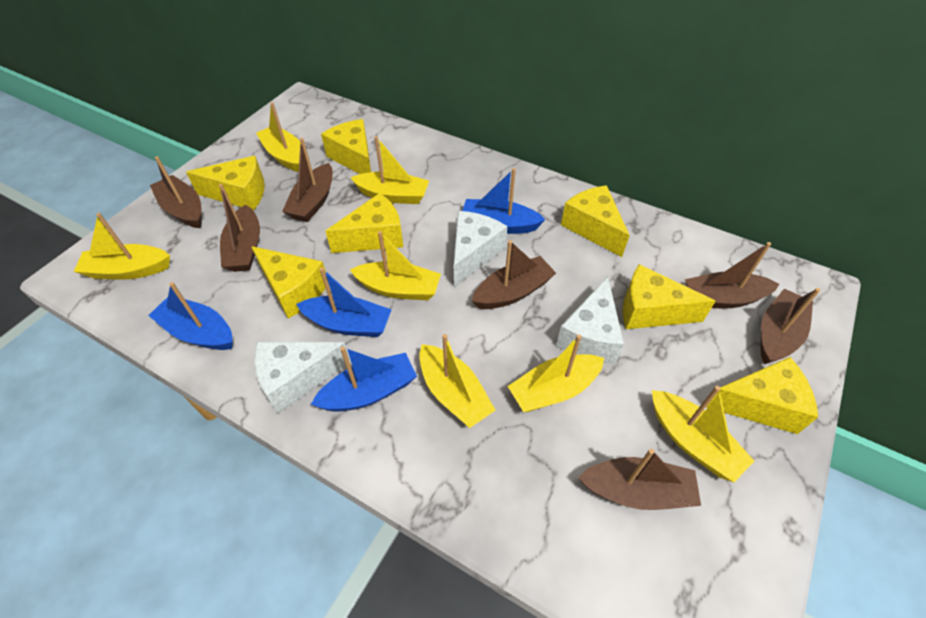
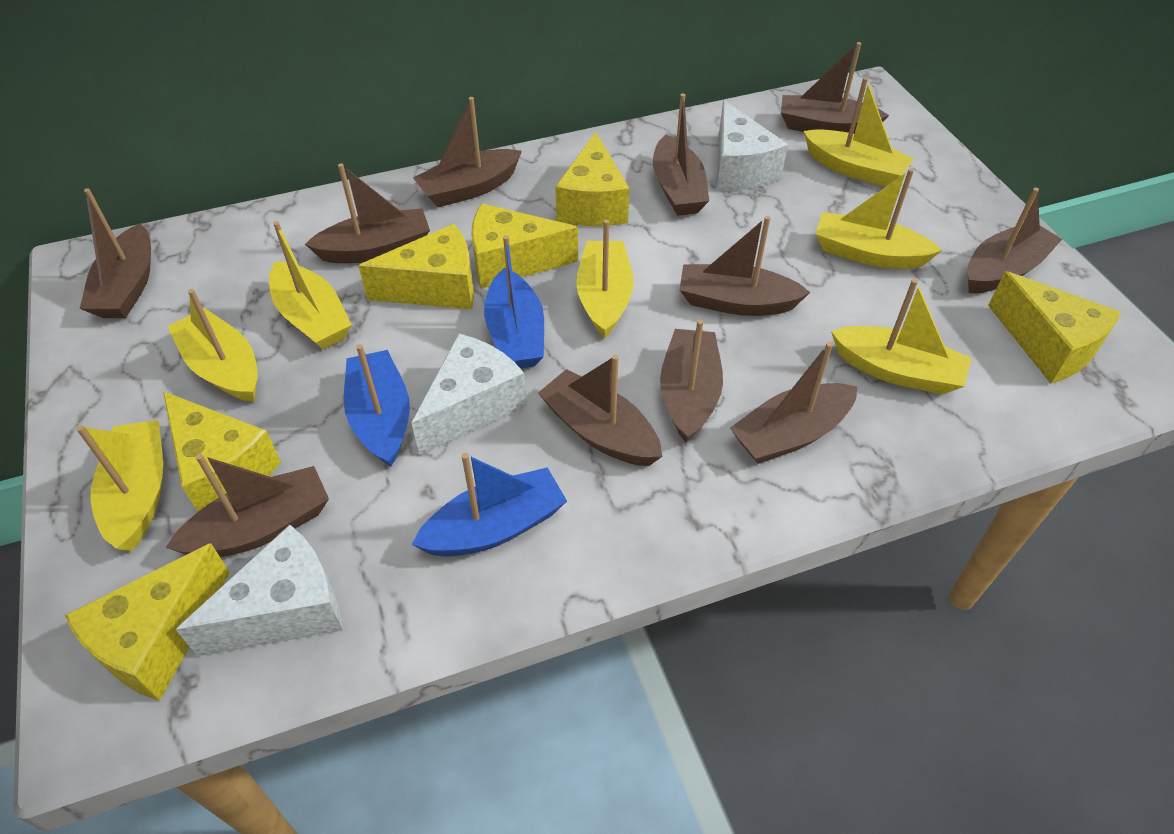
blue boat: [148,282,233,350] [296,268,392,337] [311,346,417,412] [462,168,546,234] = 4 -> [344,344,410,467] [412,453,567,557] [484,235,544,368] = 3
brown boat: [150,156,202,228] [219,184,260,272] [282,138,333,222] [472,240,556,309] [578,449,701,510] [685,242,779,309] [761,288,820,364] = 7 -> [80,188,151,318] [165,454,329,557] [305,163,430,263] [413,97,522,207] [538,355,662,466] [653,93,709,216] [660,319,723,442] [679,216,810,316] [730,342,858,464] [781,42,889,134] [967,187,1062,293] = 11
yellow cheese: [186,156,265,211] [251,246,329,318] [321,119,371,174] [325,193,403,253] [561,185,630,257] [623,264,716,329] [706,357,818,434] = 7 -> [65,543,230,701] [163,391,281,512] [358,224,474,310] [471,203,578,289] [555,132,630,226] [988,271,1121,384] = 6

